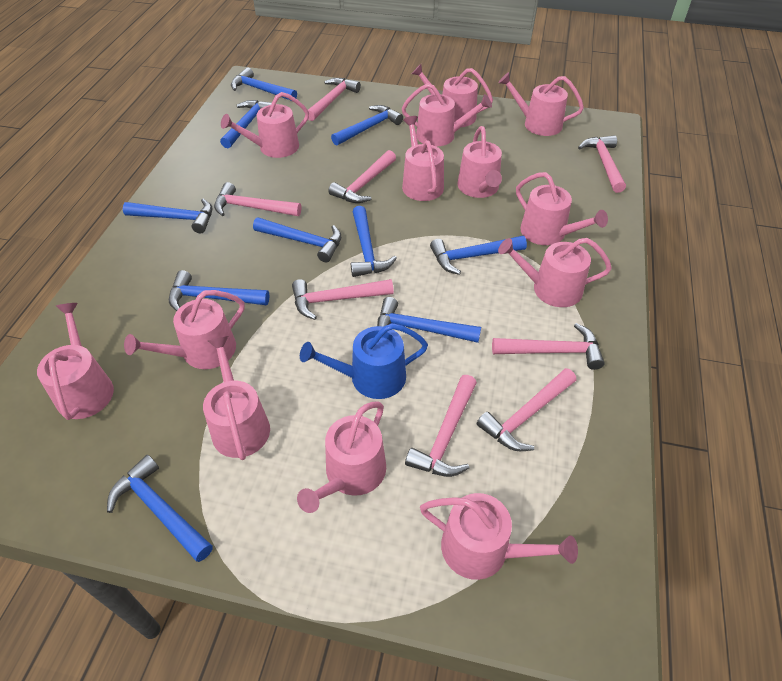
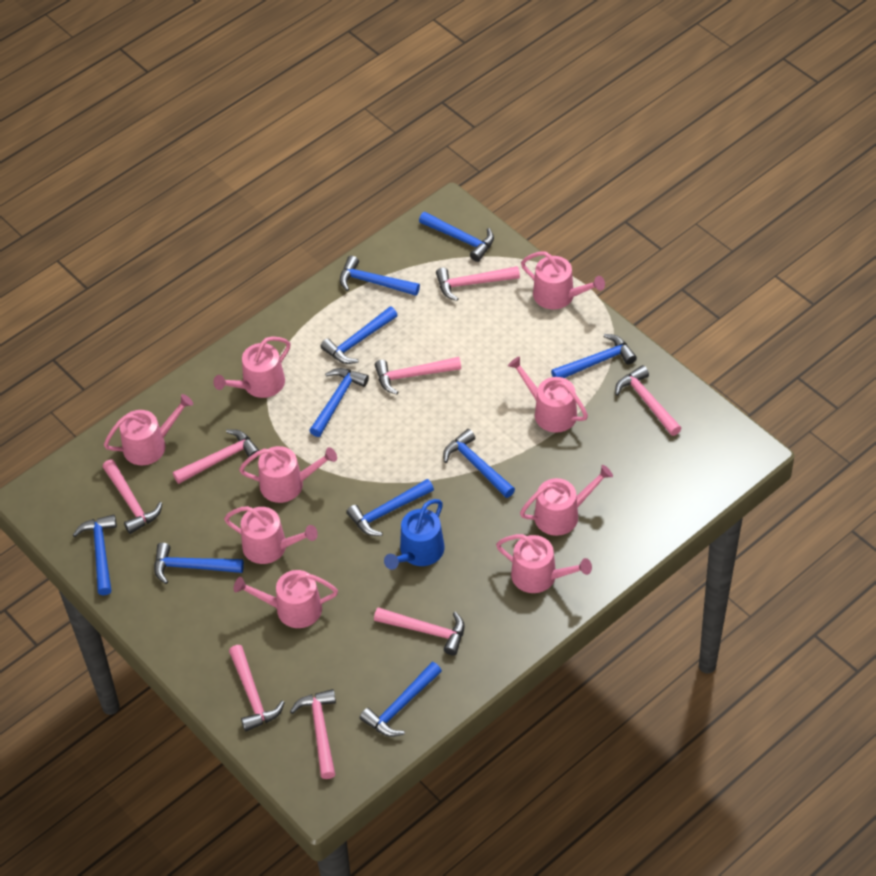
pink watering can: [37,303,114,420] [124,290,245,369] [203,336,270,460] [221,92,309,158] [297,402,386,513] [402,83,492,146] [402,116,444,201] [412,64,493,127] [420,493,578,580] [458,126,502,198] [498,72,584,136] [498,238,612,307] [516,172,608,245] = 13 -> [104,394,193,465] [213,336,290,398] [224,506,318,564] [234,570,338,628] [239,446,337,503] [496,534,592,593] [508,356,588,433] [520,465,613,536] [521,251,605,310] = 9

